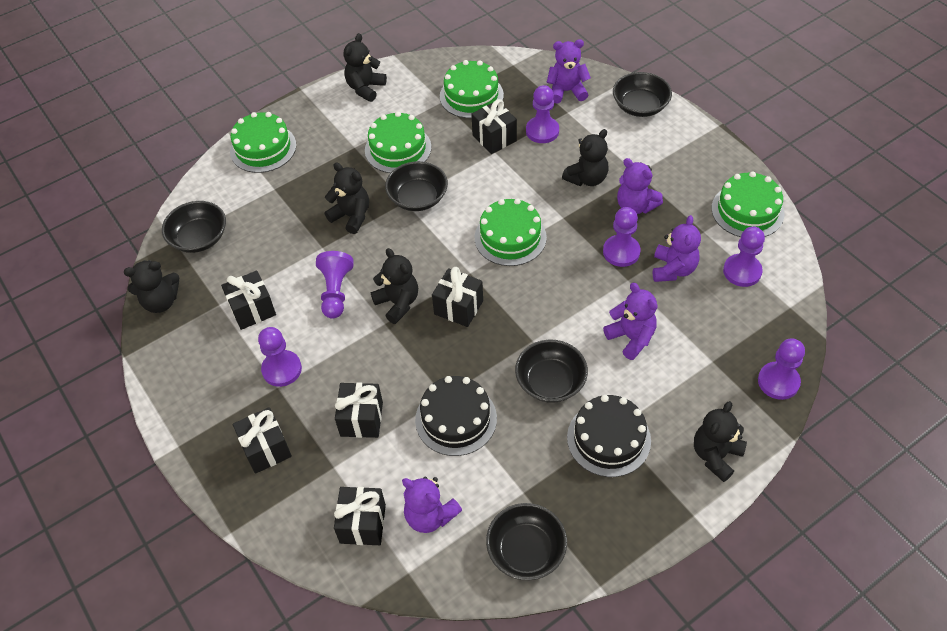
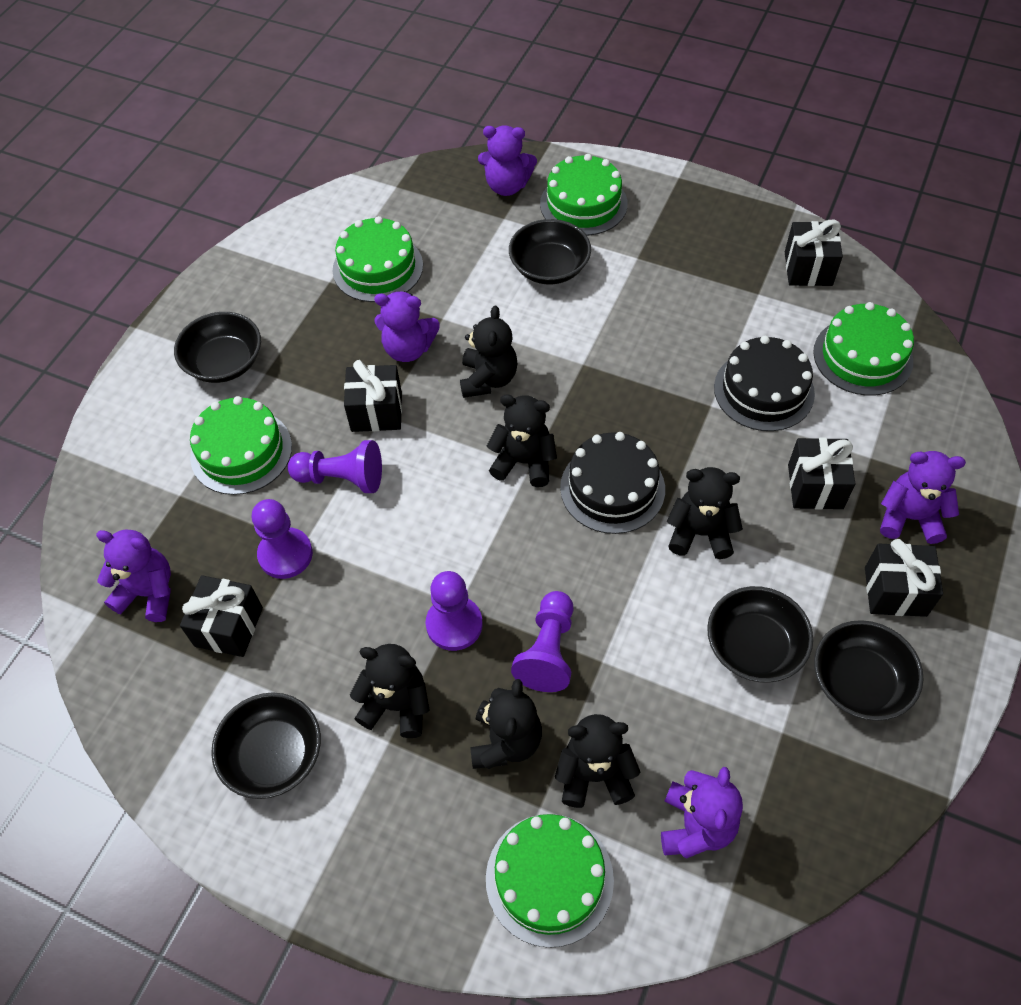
black gift: [221,271,276,330] [233,407,292,474] [334,487,386,545] [335,382,383,438] [432,267,483,327] [471,99,517,154] = 6 -> [180,575,263,657] [344,360,402,432] [785,219,843,286] [788,438,855,510] [865,539,943,617] = 5
purple pawn: [258,327,302,387] [316,251,354,319] [526,85,559,143] [603,207,640,267] [723,226,765,287] [758,338,805,400] = 6 -> [252,499,313,579] [287,440,382,493] [426,571,483,651] [511,591,573,692] = 4

